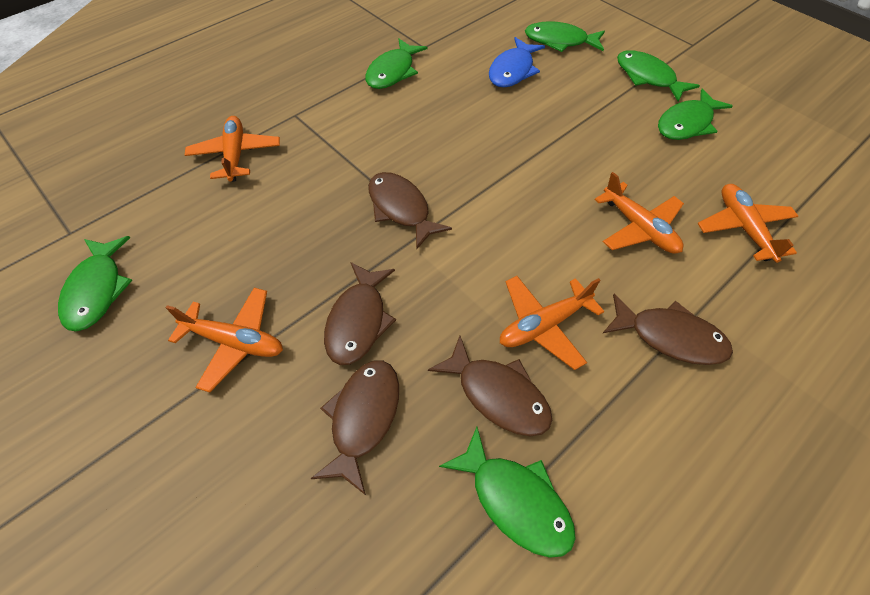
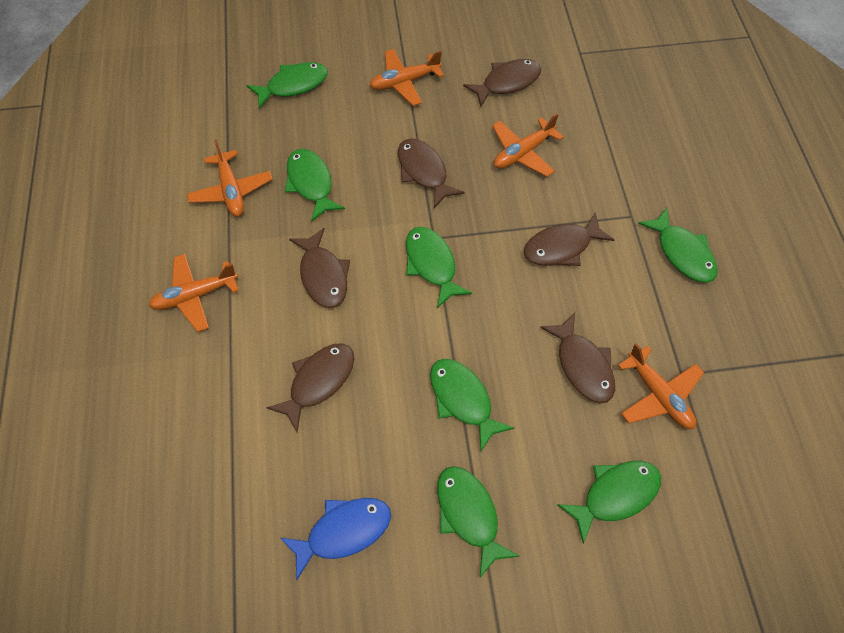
brown fish: [310,360,399,495] [324,262,396,365] [368,172,452,249] [428,336,552,436] [603,294,733,365] = 5 -> [266,343,354,432] [289,228,350,308] [398,138,465,208] [463,59,541,107] [524,212,614,266] [540,313,615,403] = 6
green fish: [58,236,133,331] [365,39,428,89] [439,427,576,558] [525,21,605,52] [617,50,700,102] [658,89,733,140] = 6 -> [246,62,328,109] [285,149,345,222] [406,227,472,308] [430,359,514,451] [437,466,520,577] [557,461,661,544] [638,208,718,283] = 7

